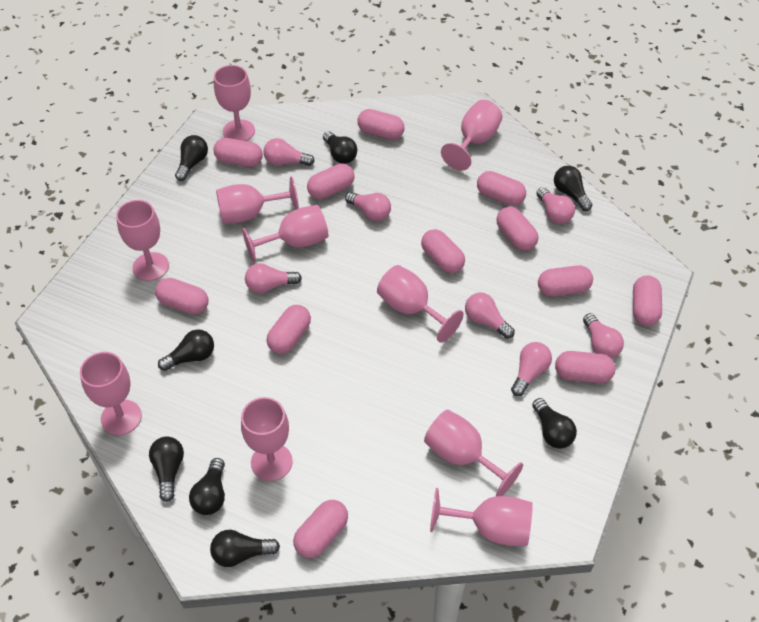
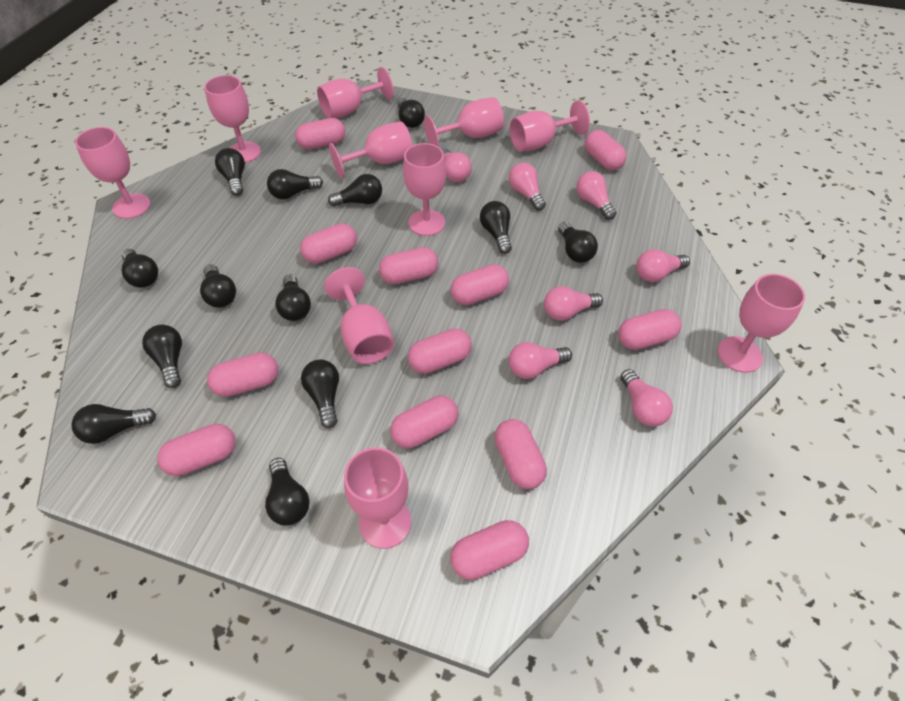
black light bulb: [149,436,184,502] [158,329,214,371] [175,135,208,181] [189,458,225,515] [210,530,280,567] [323,131,357,164] [532,398,577,449] [554,166,592,211] = 8 -> [71,404,156,444] [122,249,158,288] [142,325,182,388] [200,264,236,308] [215,148,245,196] [265,458,310,525] [267,169,323,199] [275,274,311,321] [301,360,339,428] [328,174,382,207] [398,98,425,128] [480,201,512,254] [558,222,598,263] = 13

